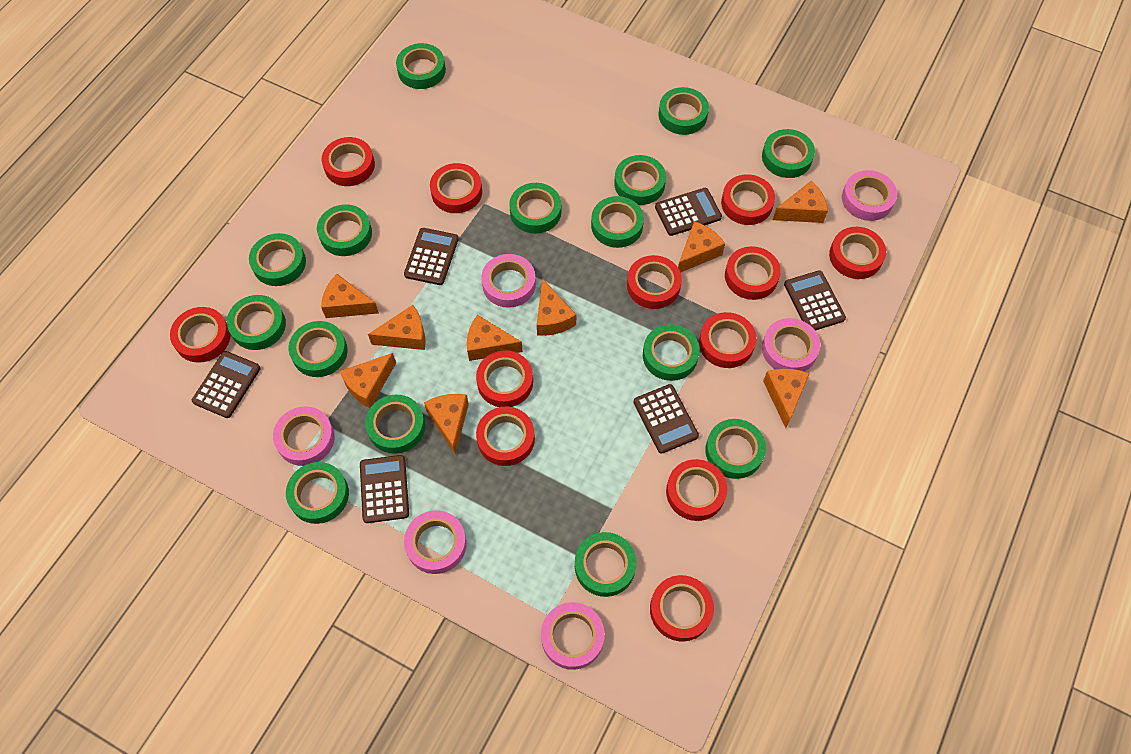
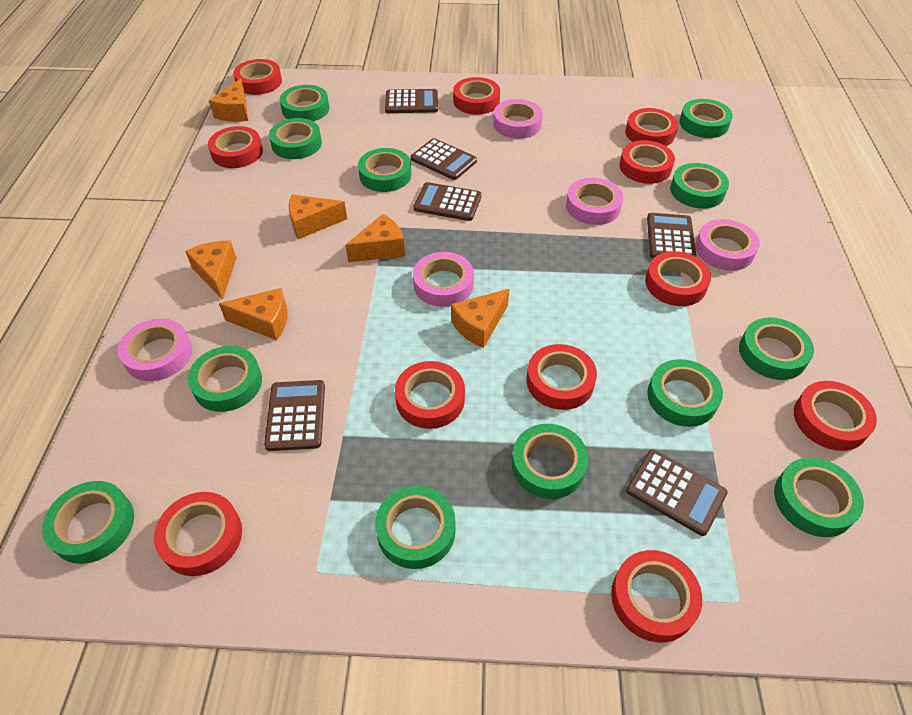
green tape: [227,295,286,350] [249,233,306,286] [286,462,349,524] [289,321,348,377] [317,204,372,256] [365,395,425,454] [396,43,446,89] [509,183,561,234] [575,532,637,597] [591,196,644,248] [614,155,666,205] [643,324,700,381] [658,87,709,135] [705,419,766,479] [762,129,815,178] = 15 -> [42,481,134,564] [188,346,262,412] [269,118,322,159] [280,85,329,121] [358,148,411,192] [375,485,456,569] [512,424,589,499] [647,359,723,427] [670,163,729,209] [679,99,733,138] [739,318,814,380] [774,457,864,537] = 12
orange cheese: [321,274,379,318] [340,353,396,408] [368,305,426,350] [424,394,469,455] [467,315,523,361] [537,278,576,336] [678,221,725,272] [763,368,810,428] [773,180,828,223] = 9 -> [185,241,237,300] [209,79,248,122] [219,288,287,340] [289,194,347,239] [345,214,405,262] [451,289,509,348] = 6
pink tape: [273,406,335,466] [404,510,467,574] [481,254,536,308] [541,602,605,670] [762,318,821,372] [842,170,897,221] = 6 -> [118,319,192,381] [413,252,474,307] [493,99,543,139] [566,178,623,225] [695,219,760,271] = 5
red tape: [170,307,231,363] [322,137,375,186] [430,163,482,213] [476,350,533,407] [476,406,535,466] [627,255,682,309] [650,575,714,642] [666,459,727,521] [699,312,756,368] [721,174,775,225] [725,246,781,300] [829,227,886,279] = 12 -> [154,492,242,576] [208,126,263,168] [233,59,282,95] [395,361,465,429] [453,77,500,115] [526,344,597,410] [611,550,702,643] [620,140,675,184] [625,108,678,146] [645,251,711,306] [794,381,877,451] = 11

